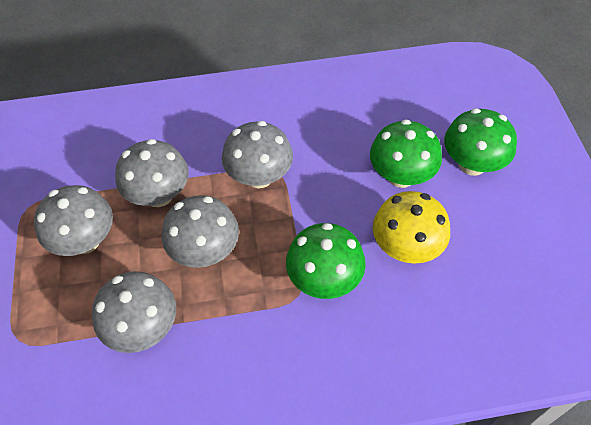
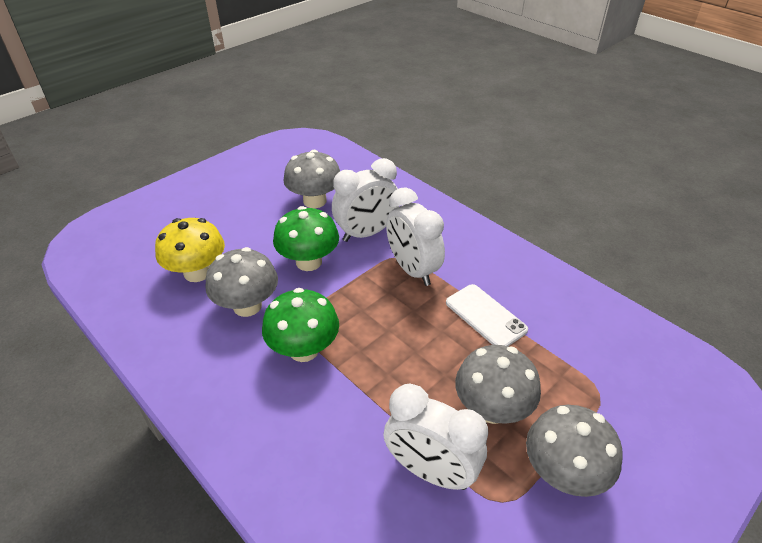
green mushroom: [286,223,366,299] [370,119,442,188] [444,108,517,176] = 3 -> [262,288,339,362] [273,206,339,271] = 2
grey mushroom: [34,185,113,256] [92,271,176,353] [115,139,188,207] [162,195,239,268] [222,121,293,188] = 5 -> [206,247,278,317] [283,150,340,208] [455,345,541,424] [526,405,623,497] = 4
white clock: none = 0 -> [332,158,399,242] [384,384,488,490] [386,187,445,286] = 3
white phone: none = 0 -> [446,284,528,346] = 1

